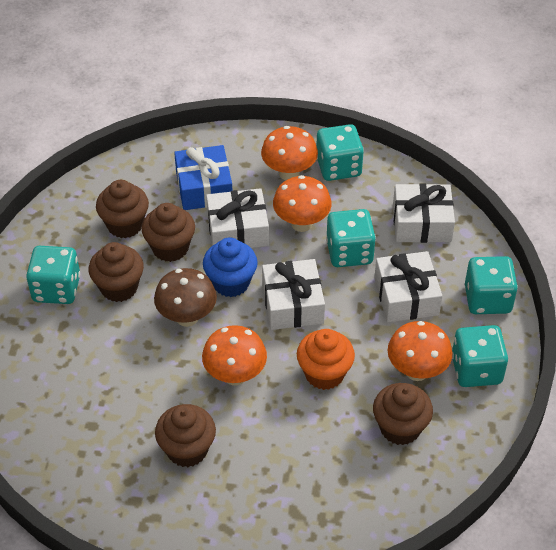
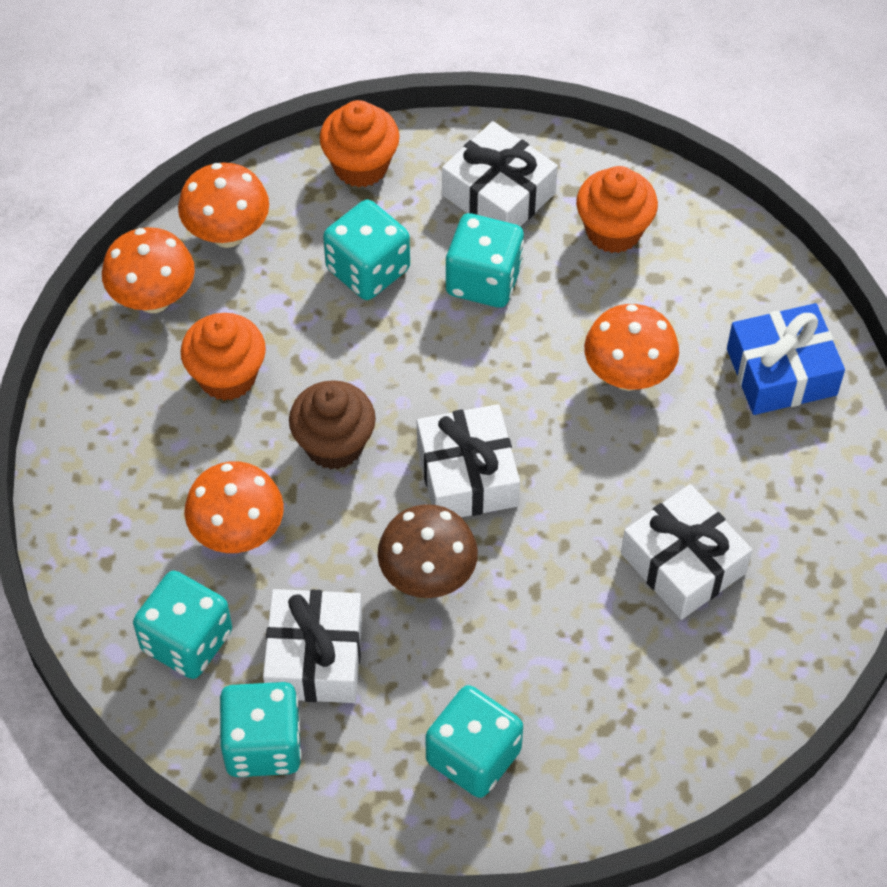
blue cupcake: [203,237,258,297] = 1 -> none = 0
brown cupcake: [89,242,144,302] [96,180,149,238] [142,203,195,262] [155,404,216,467] [373,383,433,445] = 5 -> [289,380,376,470] = 1
orange cupcake: [297,329,355,390] = 1 -> [181,313,266,401] [319,100,400,187] [576,166,658,253] = 3

